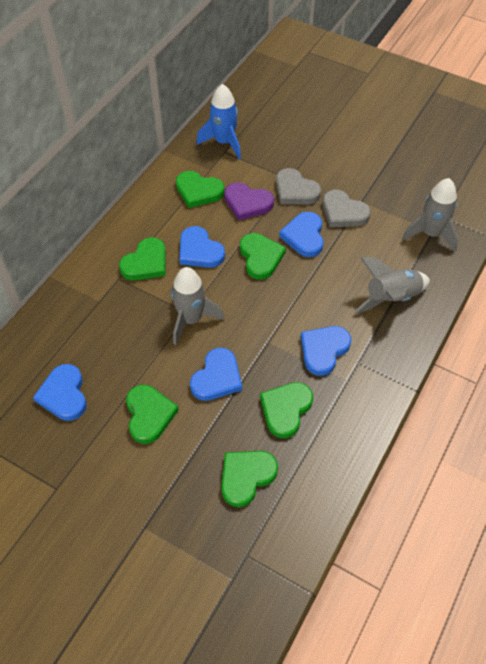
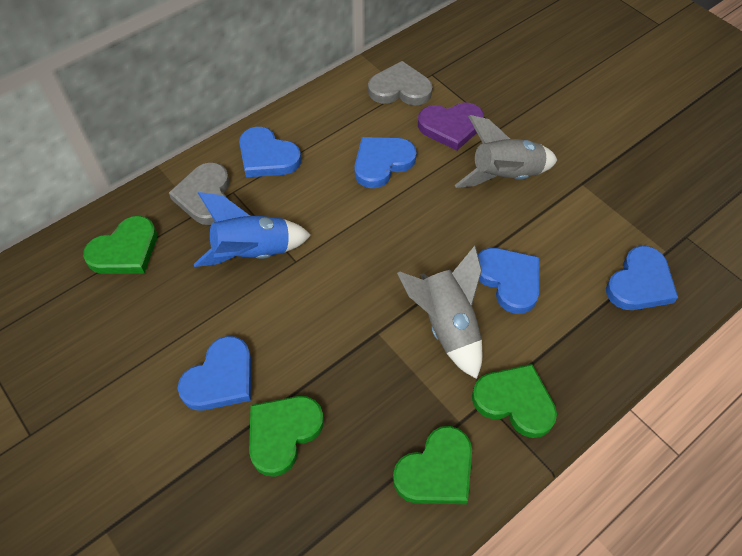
green heart: [119,237,166,280] [126,385,179,444] [176,171,225,208] [221,451,278,507] [240,233,286,280] [260,382,313,438] = 6 -> [83,216,157,274] [249,396,324,477] [393,426,472,504] [472,364,557,438] = 4
grey rocket: [171,267,224,345] [354,257,430,314] [402,178,458,252] = 3 -> [397,246,482,379] [455,115,557,188] = 2

